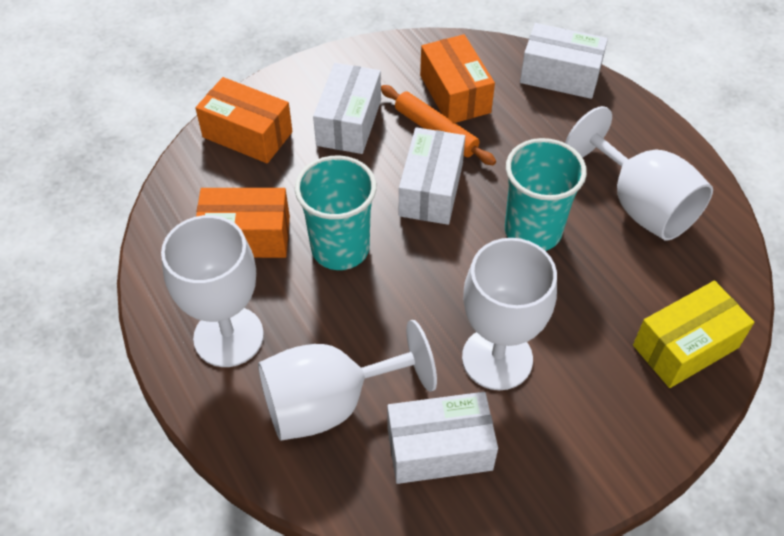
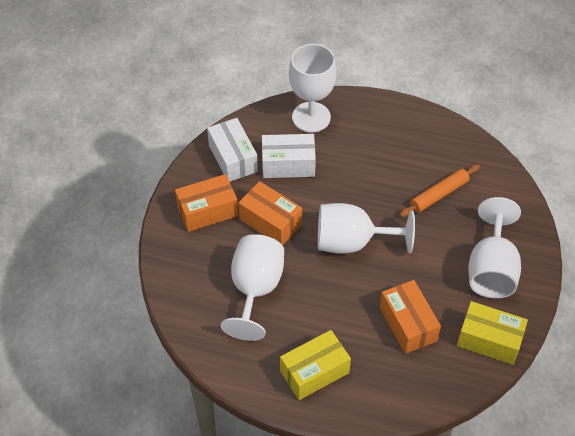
turquoise cup: [295,156,377,270] [505,138,587,251] = 2 -> none = 0
white box: [313,63,381,154] [387,392,498,484] [399,127,465,225] [520,23,608,99] = 4 -> [207,118,258,182] [262,134,316,178] = 2
yellow box: [633,281,754,388] = 1 -> [280,330,351,400] [457,301,528,365] = 2

